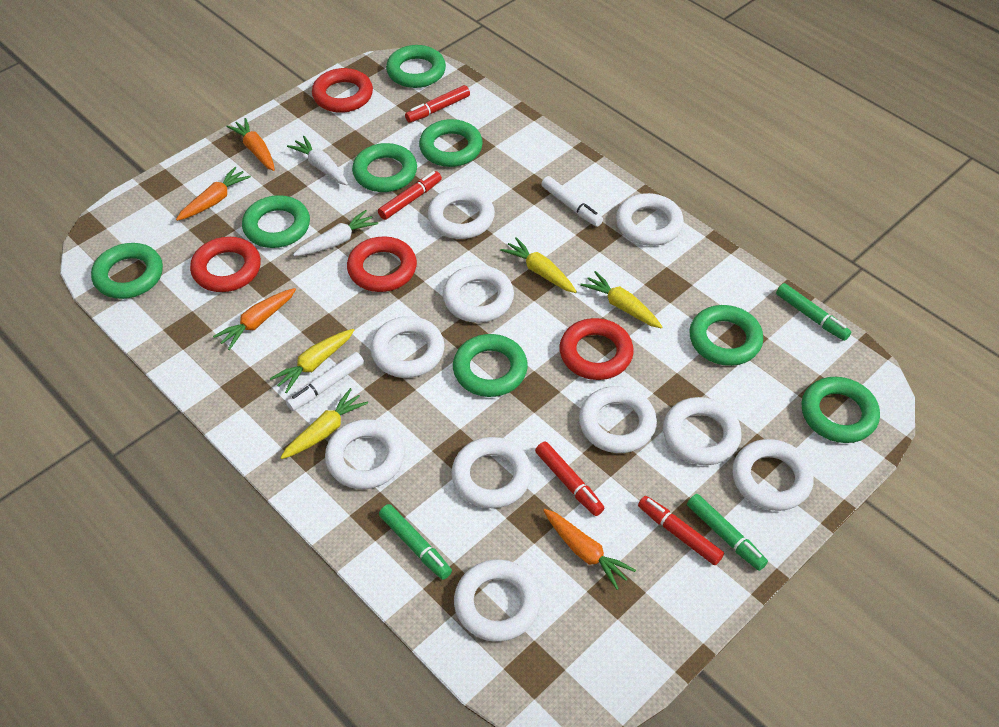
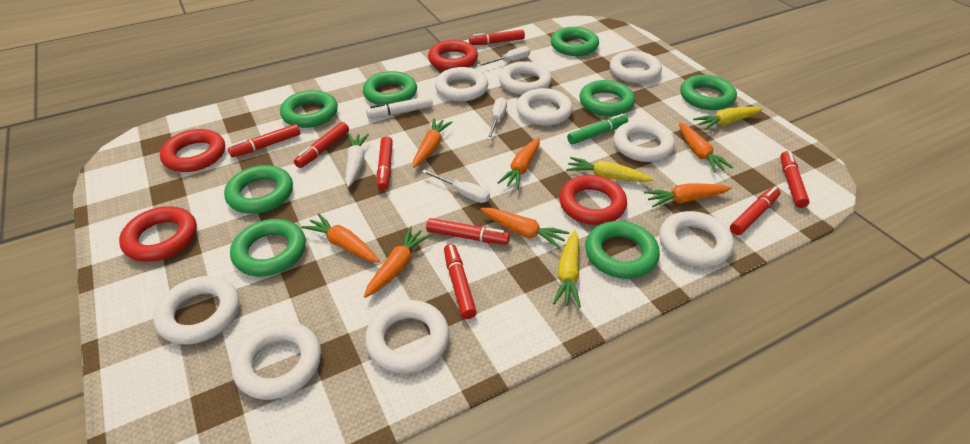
green marker: [379,504,452,580] [687,494,768,571] [776,283,851,341] = 3 -> [567,114,628,144] = 1
orange carrot: [176,167,251,221] [213,288,296,350] [227,118,275,171] [543,509,636,590] = 4 -> [301,213,379,262] [364,226,431,298] [413,118,452,168] [480,208,569,249] [497,138,540,189] [644,184,732,207] [679,123,733,173] = 7
red marker: [378,171,442,220] [405,85,470,123] [535,441,604,516] [638,496,724,565] = 4 -> [228,124,300,157] [294,122,349,168] [377,136,393,191] [426,218,510,245] [444,244,477,319] [469,30,525,45] [730,187,781,235] [780,151,810,208] = 8
white carrot: [287,136,348,185] [293,210,378,256] = 2 -> [345,134,369,187] = 1
white marker: [286,352,364,411] [541,176,603,227] = 2 -> [366,96,433,118] = 1
white ring: [325,419,405,489] [370,316,444,378] [428,187,495,239] [443,265,514,323] [452,437,532,508] [454,559,541,642] [579,386,657,453] [616,193,684,246] [663,397,742,465] [732,439,814,511] = 10 -> [154,276,239,345] [232,322,321,400] [365,300,449,373] [435,67,488,101] [499,61,552,95] [516,88,573,126] [610,51,662,83] [614,120,675,162] [660,211,734,267] = 9
white screwdriver: none = 0 -> [422,169,490,203] [477,46,530,67] [487,97,507,140] = 3
yellow carrot: [270,329,354,393] [280,388,368,459] [500,237,577,293] [580,271,662,329] = 4 -> [553,230,581,308] [566,157,654,182] [693,107,762,130] = 3

